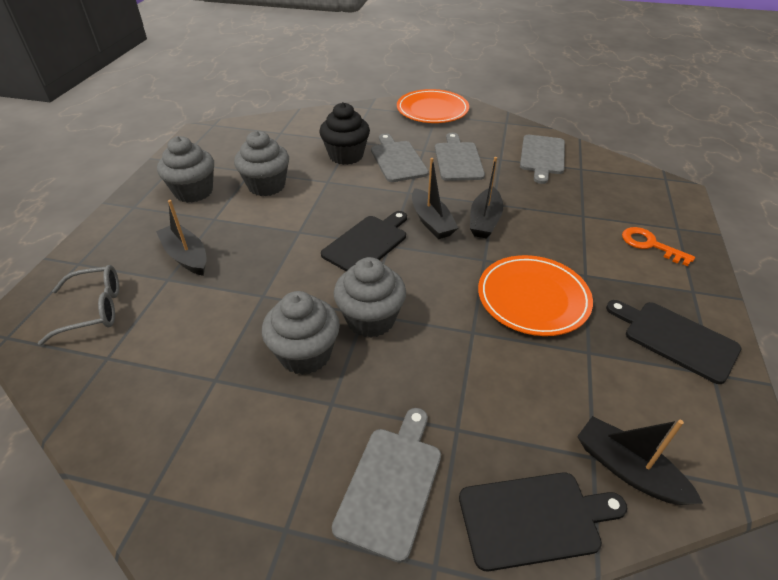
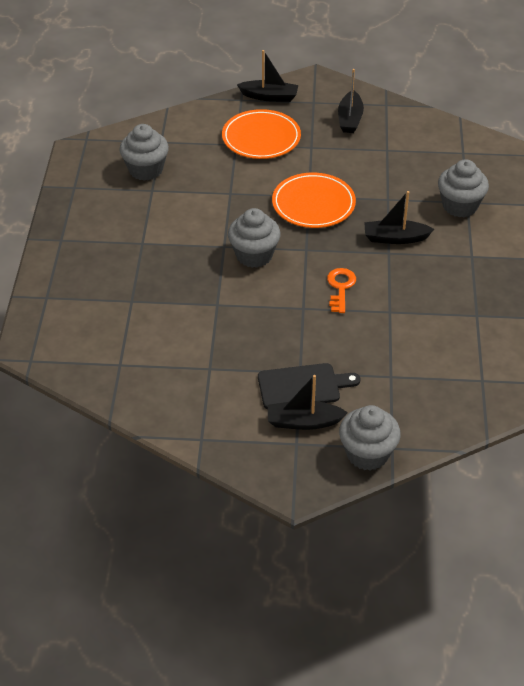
black cupcake: [319,102,370,165] = 1 -> none = 0
black cutting board: [321,211,407,272] [459,472,627,571] [606,300,741,384] = 3 -> [258,363,360,409] = 1
grey cutting board: [332,408,441,563] [371,133,429,182] [435,133,485,181] [520,135,565,184] = 4 -> none = 0
grey glasses: [38,265,119,345] = 1 -> none = 0

